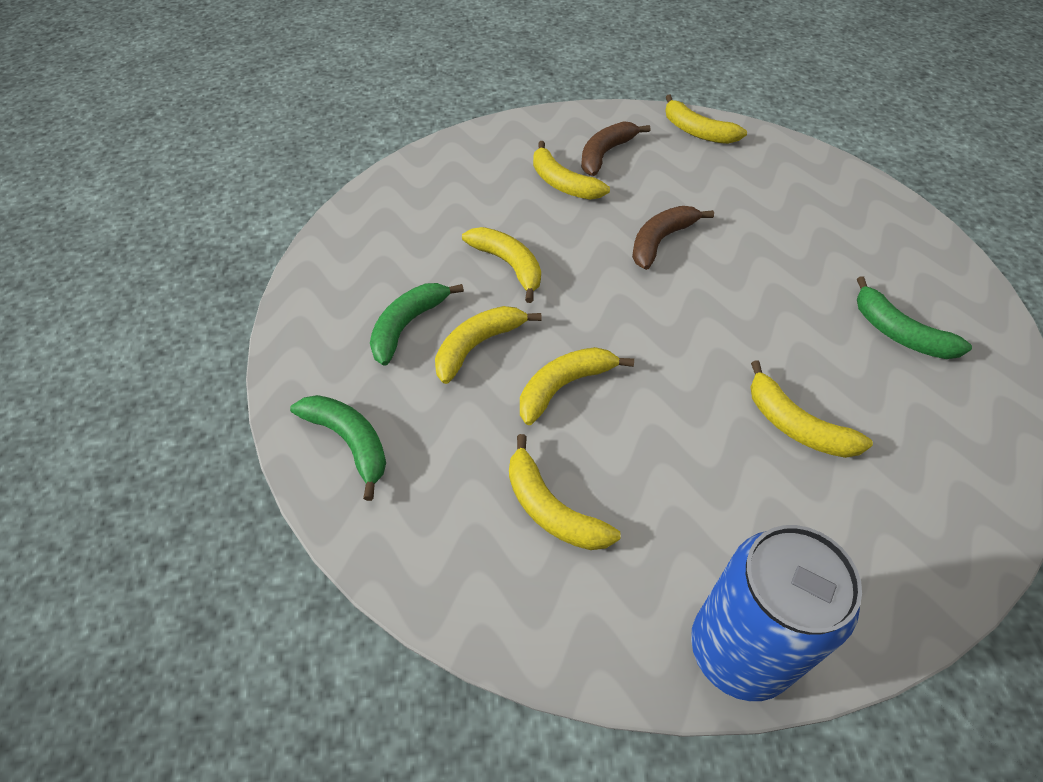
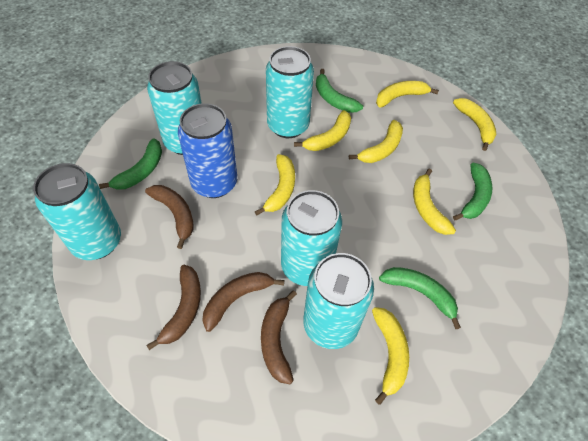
brown banana: [581,121,650,176] [632,206,714,270] = 2 -> [145,185,194,249] [146,265,201,350] [202,272,284,332] [261,290,297,384] = 4
green banana: [290,395,386,501] [370,283,464,366] [857,276,972,359] = 3 -> [99,138,162,190] [316,69,363,113] [379,267,461,329] [453,162,492,220] = 4
turquoise can: none = 0 -> [33,163,121,260] [147,61,202,155] [266,46,314,138] [281,190,342,286] [303,253,374,349] = 5

